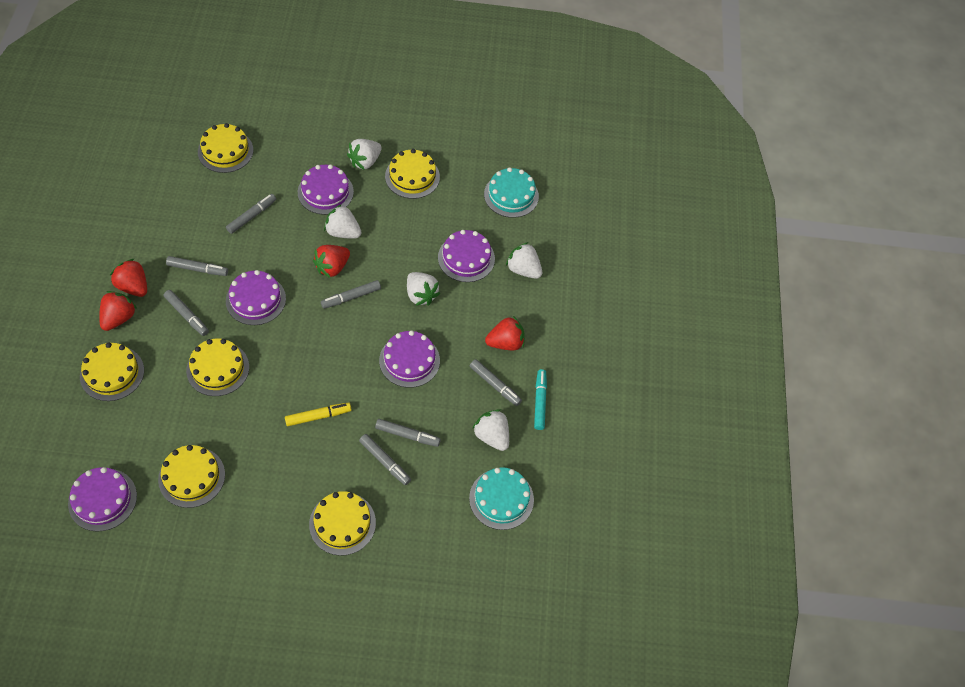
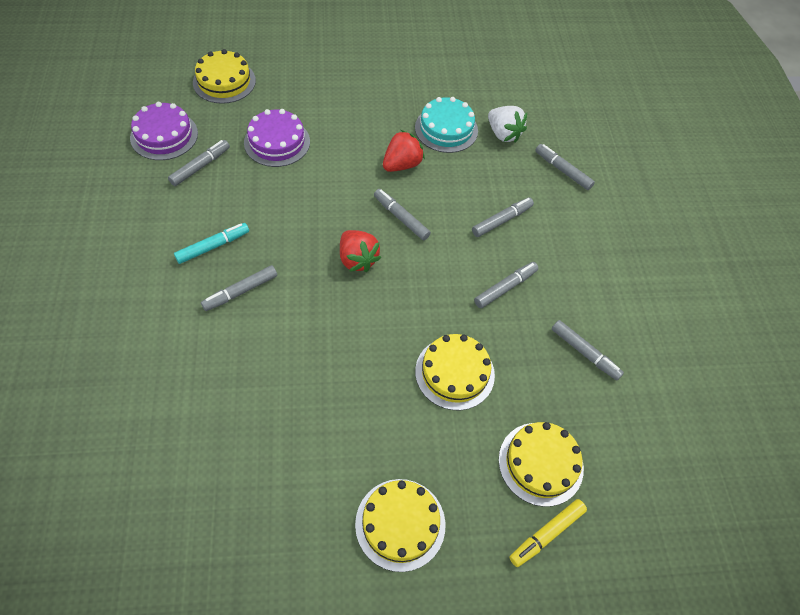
purple cake: [68,467,137,532] [226,270,286,325] [298,164,354,215] [379,330,440,388] [438,230,495,282] = 5 -> [130,102,198,160] [244,109,310,167] = 2
red strawberry: [99,291,137,331] [110,259,147,297] [313,245,350,278] [485,316,525,350] = 4 -> [340,230,381,272] [383,130,425,172] = 2
turquoise cake: [469,467,534,530] [484,167,539,218] = 2 -> [415,97,478,153] = 1
white strawberry: [324,204,362,239] [347,139,382,170] [407,272,440,306] [472,409,509,451] [506,242,542,279] = 5 -> [488,106,527,142] = 1
yellow cake: [80,342,144,401] [158,445,225,508] [186,338,249,396] [198,123,253,173] [309,491,376,556] [385,149,440,199] = 6 -> [193,49,256,104] [355,479,445,572] [415,334,495,410] [499,422,584,507] = 4

